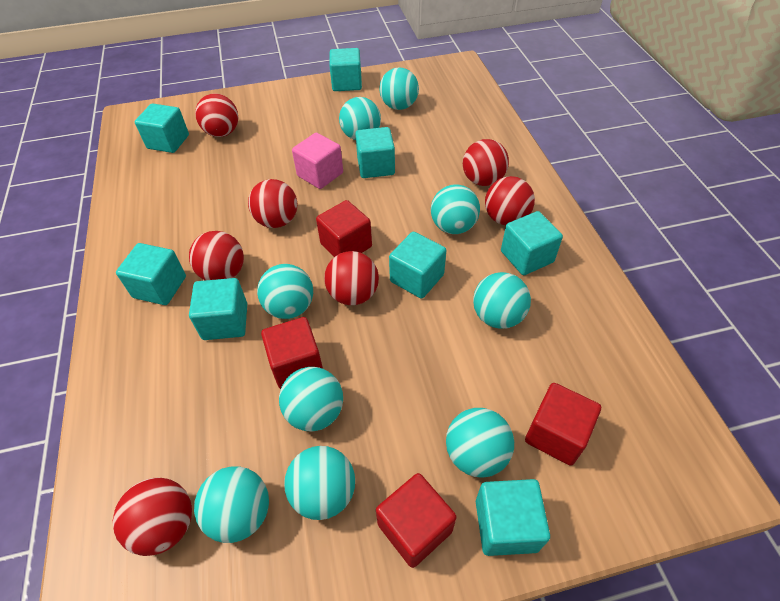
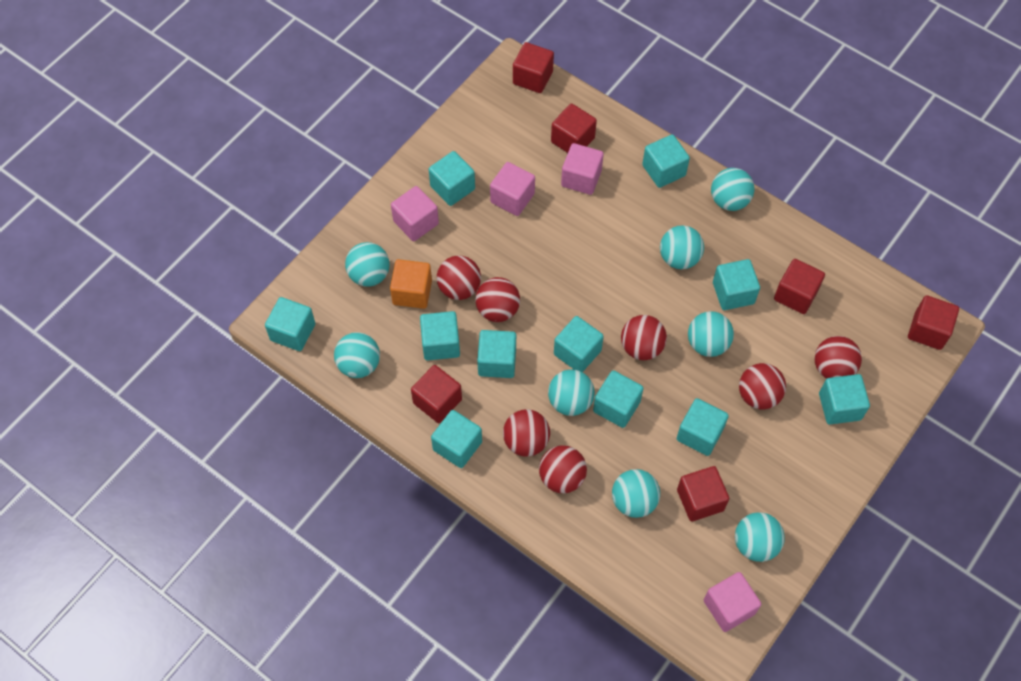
orange cube: none = 0 -> [390,259,432,309] = 1
pink cube: [292,133,343,189] = 1 -> [391,186,439,241] [490,162,535,216] [561,143,604,195] [704,572,761,632] = 4
red cube: [261,317,323,389] [316,200,372,257] [376,473,457,568] [525,383,601,466] = 4 -> [411,365,462,423] [513,42,554,93] [551,104,597,153] [677,466,729,522] [774,259,825,314] [908,295,959,350] = 6
turquoise ball: [194,467,269,543] [257,264,313,319] [279,367,343,432] [284,446,355,520] [339,97,381,140] [379,67,419,110] [431,185,480,234] [446,408,514,478] [473,272,531,329] = 9 -> [334,332,380,378] [345,242,390,287] [548,369,595,416] [612,469,660,518] [660,225,704,269] [688,311,734,357] [711,168,754,211] [735,512,785,562] = 8
turquoise cube: [116,243,186,305] [135,103,189,153] [189,278,247,340] [329,48,362,91] [355,127,395,178] [389,232,446,299] [476,479,550,556] [501,211,563,275] = 8 -> [265,297,315,351] [420,311,460,361] [429,151,475,206] [431,410,482,468] [477,330,516,378] [554,316,604,372] [593,370,644,428] [642,134,690,188] [677,398,729,456] [713,259,760,310] [819,374,870,425] = 11

